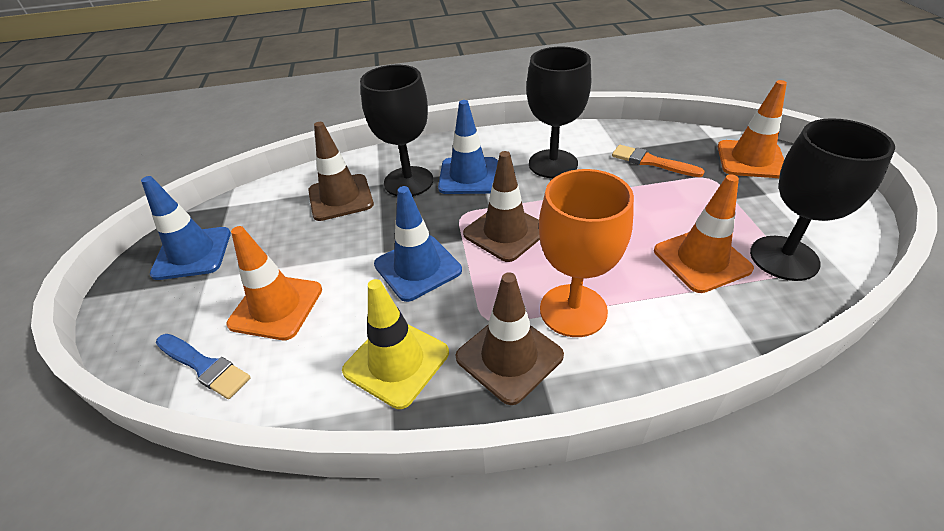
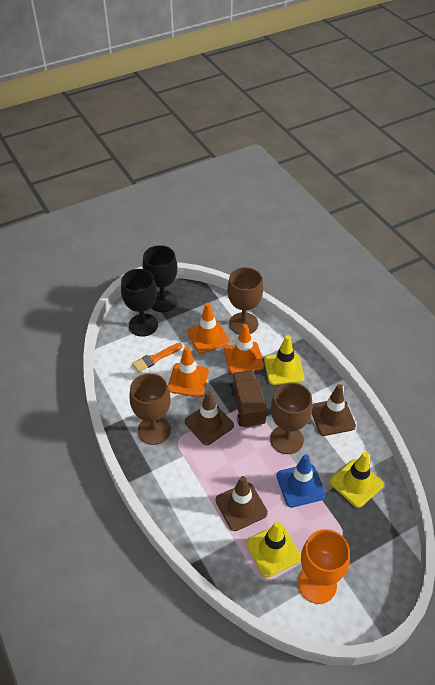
black goblet: [360,65,433,196] [527,47,591,178] [750,118,895,281] = 3 -> [121,269,158,337] [142,245,177,312] = 2
blue brush: [156,334,251,399] = 1 -> none = 0
blue traffic cone: [141,176,231,280] [374,186,462,302] [438,100,498,194] = 3 -> [276,454,326,507] = 1
brown goblet: none = 0 -> [129,373,171,445] [227,267,263,334] [270,383,313,454] = 3
brown truck: none = 0 -> [230,370,267,428] = 1
yellow traffic cone: [342,279,449,409] = 1 -> [246,521,301,577] [264,335,304,385] [330,452,383,508] = 3

